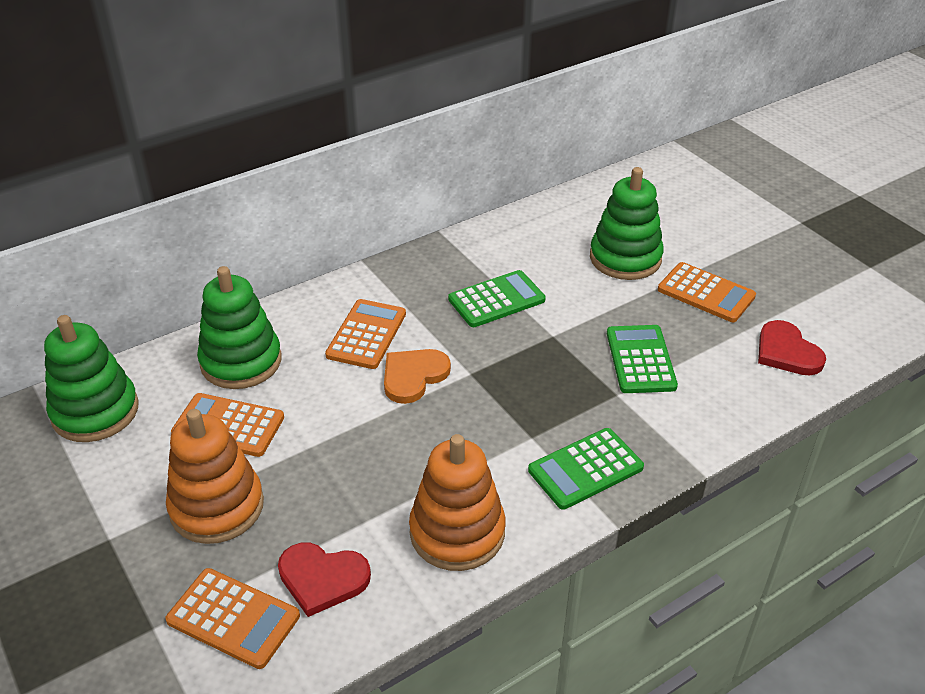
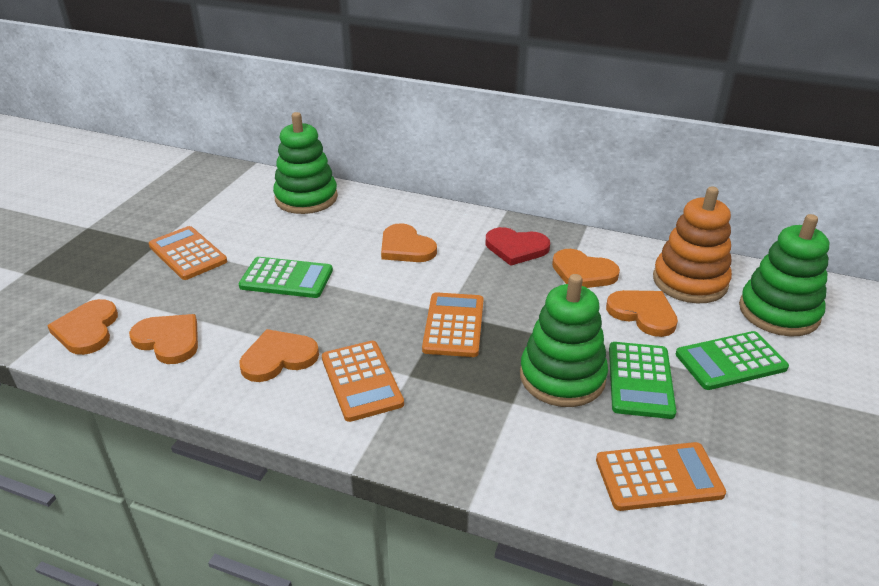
orange heart: [384,349,451,404] = 1 -> [47,299,118,355] [129,314,198,364] [239,329,319,382] [381,223,437,262] [552,249,620,288] [606,290,678,337] = 6
orange stacking toy: [166,409,264,544] [409,434,506,571] = 2 -> [653,186,732,303] = 1
red heart: [278,543,371,617] [758,320,826,376] = 2 -> [486,227,550,266] = 1

